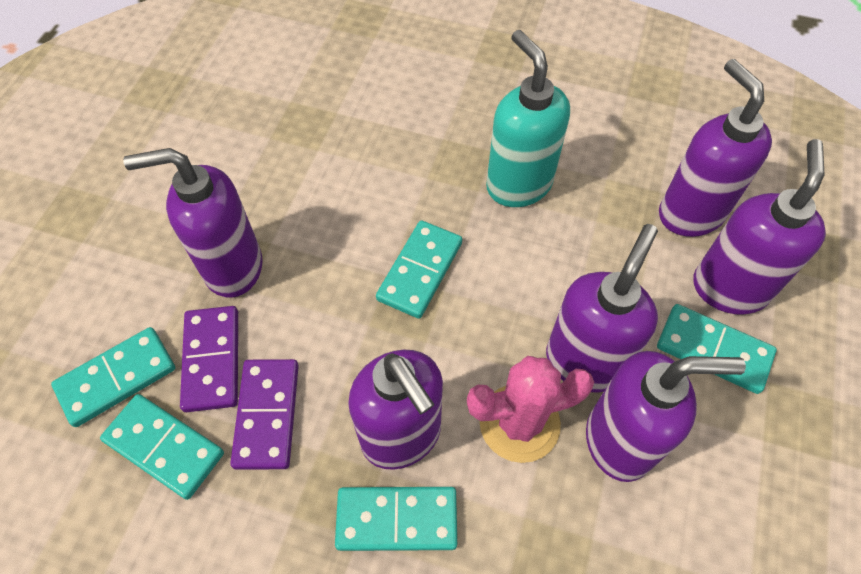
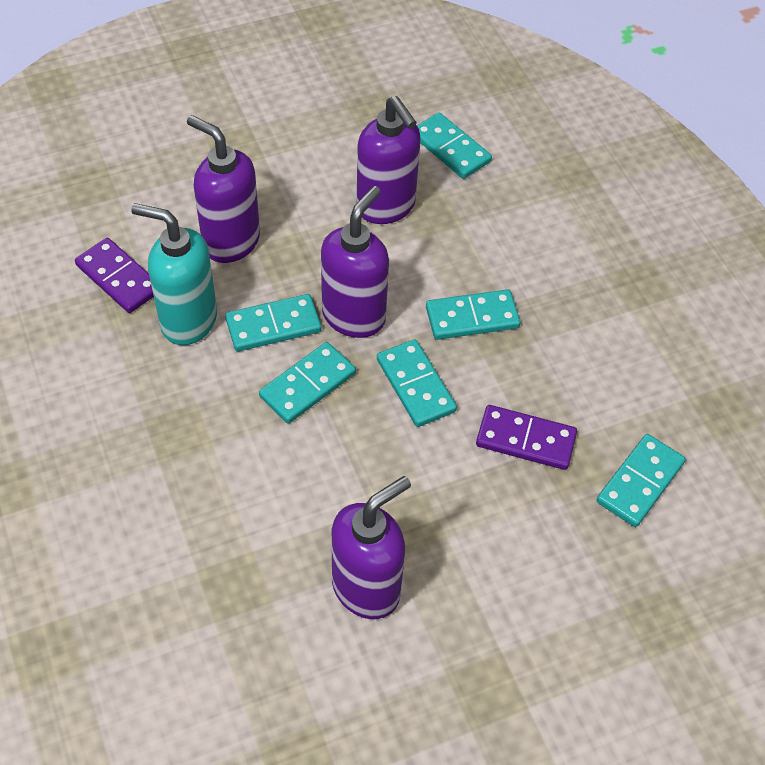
pink cactus: [467,356,594,463] = 1 -> none = 0
purple soap dispenser: [123,148,263,298] [348,350,443,470] [546,224,658,392] [586,351,746,482] [659,59,772,237] [693,139,826,315] = 6 -> [187,115,260,263] [321,186,389,338] [332,476,411,619] [356,96,421,224] = 4
turquoise domino: [51,327,175,427] [100,394,224,500] [335,487,457,551] [376,220,462,319] [657,304,777,394] = 5 -> [225,294,322,351] [259,342,356,424] [377,339,457,427] [417,112,492,179] [426,289,520,340] [597,434,686,527] = 6

